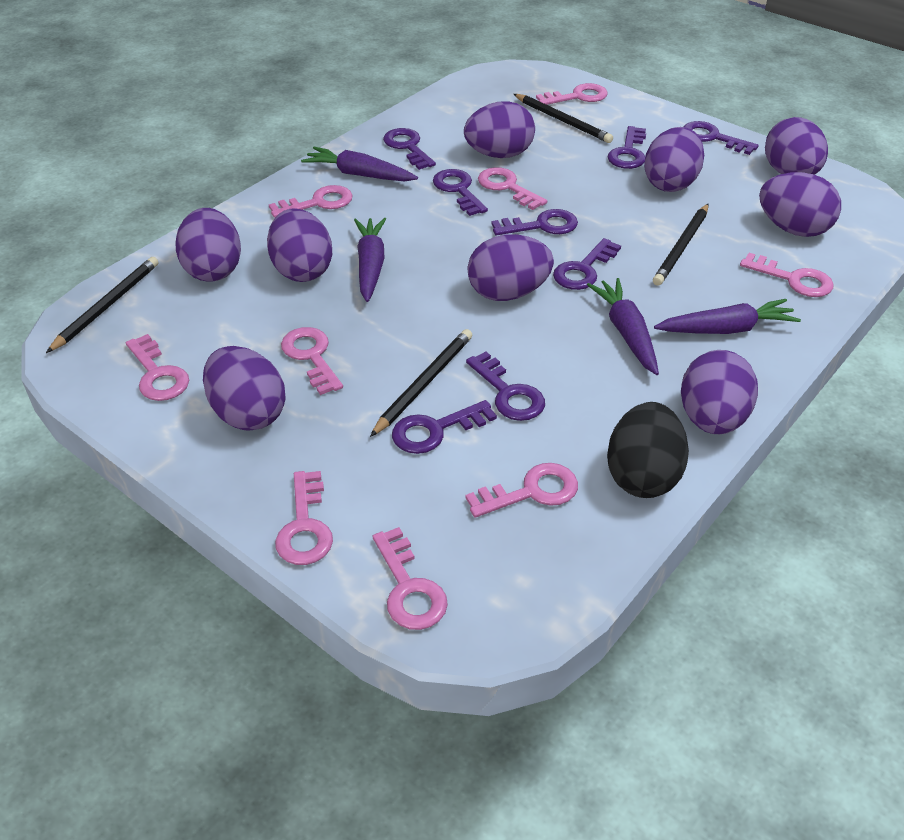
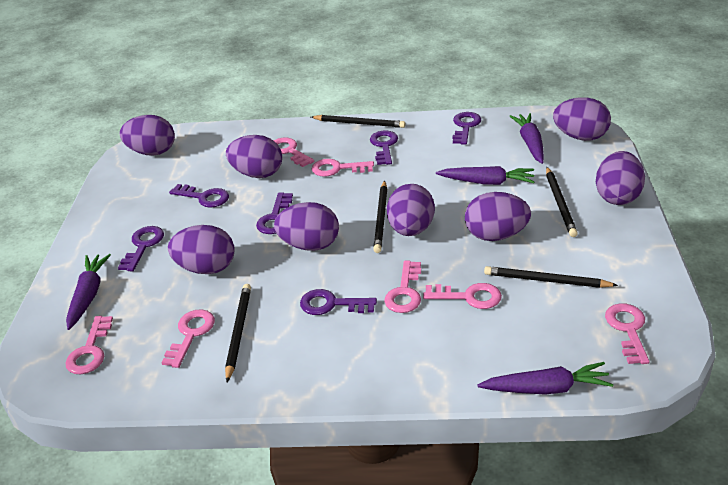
black egg: [607,402,689,498] = 1 -> none = 0
black pencil: [46,257,159,353] [370,329,472,437] [514,94,613,143] [653,204,708,286] = 4 -> [225,284,251,382] [311,115,406,128] [373,181,387,253] [484,266,618,288] [546,167,578,237] = 5
pink key: [126,334,189,401] [269,185,353,218] [275,471,333,565] [281,327,343,395] [372,527,448,630] [465,463,578,518] [478,167,547,210] [536,83,607,105] [740,253,834,297] = 9 -> [65,316,113,374] [161,309,215,368] [274,138,314,167] [312,159,374,177] [384,261,421,313] [423,283,502,309] [605,303,650,364] = 7
purple egg: [175,208,241,282] [203,346,286,431] [267,208,332,282] [464,101,535,158] [467,234,554,301] [644,127,704,192] [681,350,758,434] [759,172,841,237] [765,117,828,175] = 9 -> [120,115,175,156] [168,225,234,274] [226,135,282,178] [274,202,339,251] [387,184,435,236] [465,192,531,241] [553,97,611,141] [596,151,645,205] = 8
purple key: [383,128,436,170] [392,400,497,454] [433,169,488,216] [466,352,545,421] [492,209,578,235] [553,238,621,290] [608,126,646,169] [684,121,759,155] = 8 -> [118,226,164,271] [169,184,229,208] [256,192,293,234] [300,289,377,315] [370,131,398,165] [453,112,481,145] = 6

